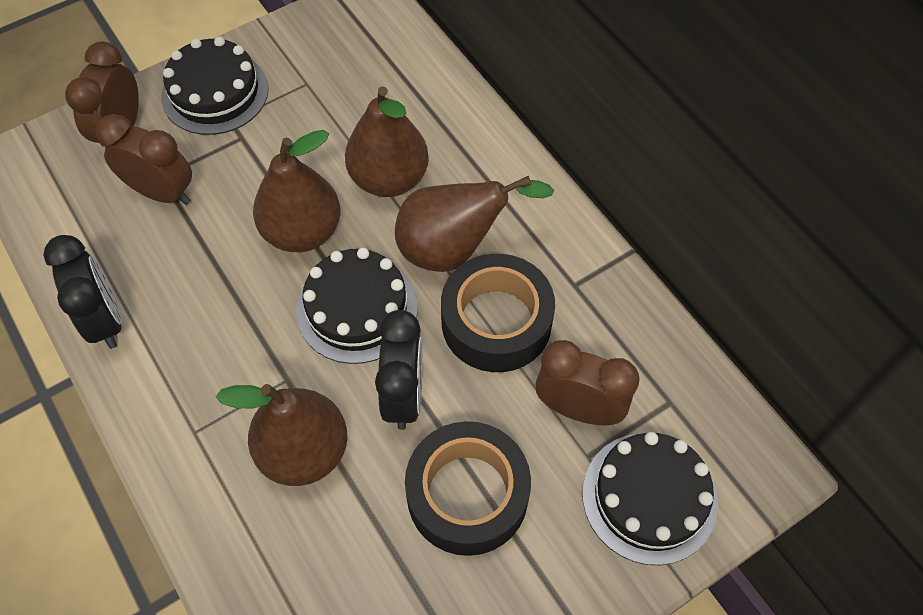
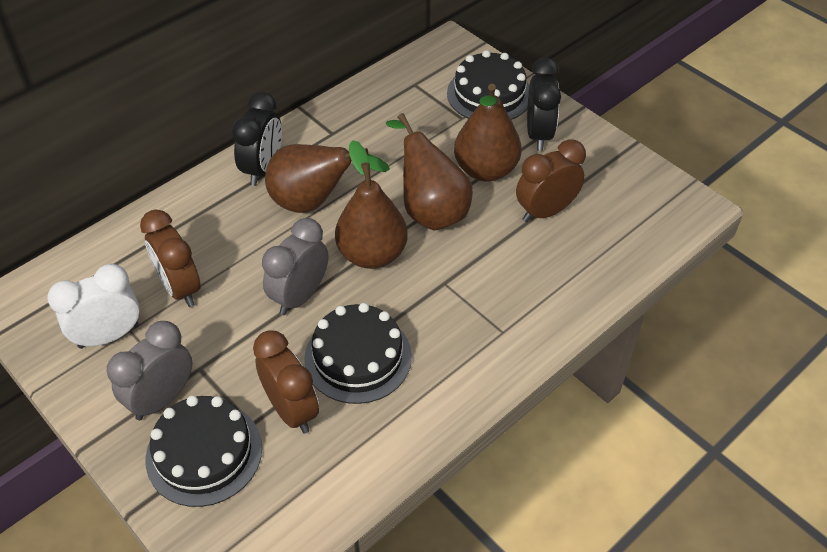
black tape: [405,421,531,556] [441,254,555,372] = 2 -> none = 0
grey clock: none = 0 -> [106,321,192,420] [262,218,328,315] = 2
white clock: none = 0 -> [47,264,140,349] = 1

